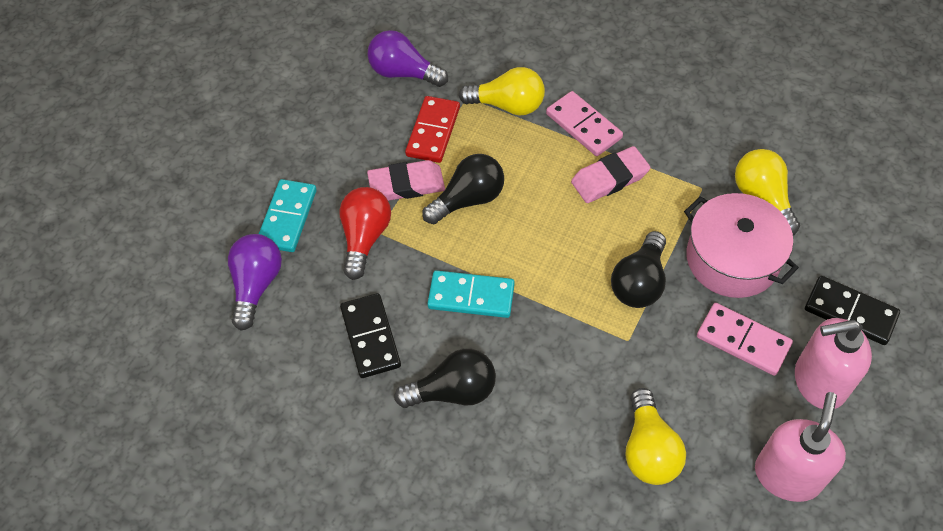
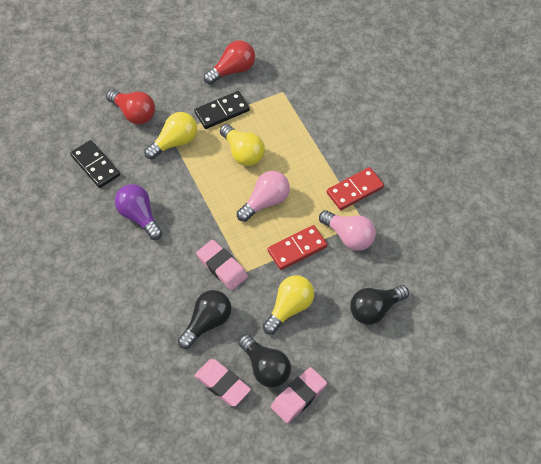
pink domino: [546,91,623,156] [697,303,793,376] = 2 -> none = 0
pink eraser: [367,160,445,201] [571,146,651,203] = 2 -> [194,359,251,407] [196,240,248,290] [271,367,327,423] = 3
pink light bulb: none = 0 -> [237,171,290,222] [319,210,376,251] = 2
pink pot: [684,193,799,298] = 1 -> none = 0
pink soap dispenser: [755,392,846,502] [795,318,872,409] = 2 -> none = 0
purple light bulb: [228,234,282,330] [367,30,448,87] = 2 -> [115,184,162,240] = 1
red domino: [405,96,460,163] = 1 -> [267,225,327,270] [327,167,384,210] = 2
red light bulb: [339,187,391,280] = 1 -> [106,90,155,124] [204,41,255,84] = 2
turquoise domino: [259,179,317,252] [427,270,515,318] = 2 -> none = 0

